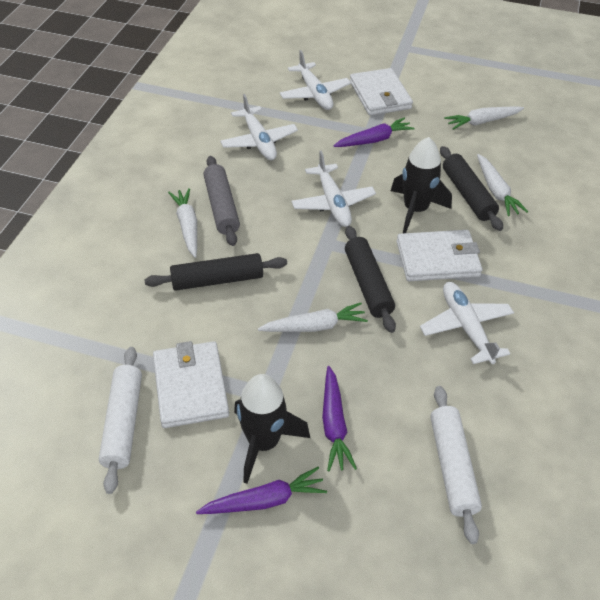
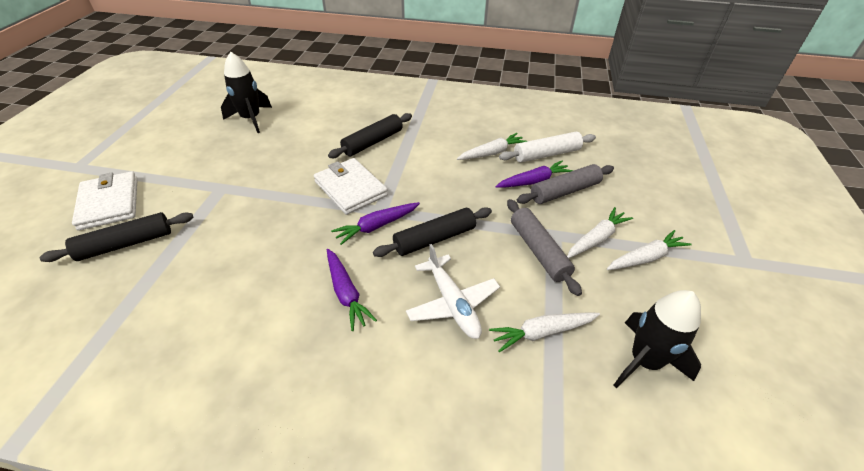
grey rolling pin: [203,156,240,246] = 1 -> [507,199,582,296] [517,164,614,204] = 2
white plane: [220,94,298,160] [280,50,351,110] [291,151,376,227] [420,282,514,364] = 4 -> [406,244,500,339] = 1
white rolling pin: [99,347,142,494] [430,386,482,544] = 2 -> [499,132,596,163] = 1
white wallet: [153,341,229,428] [350,68,413,116] [396,230,482,281] = 3 -> [72,171,138,231] [314,158,388,215] = 2

